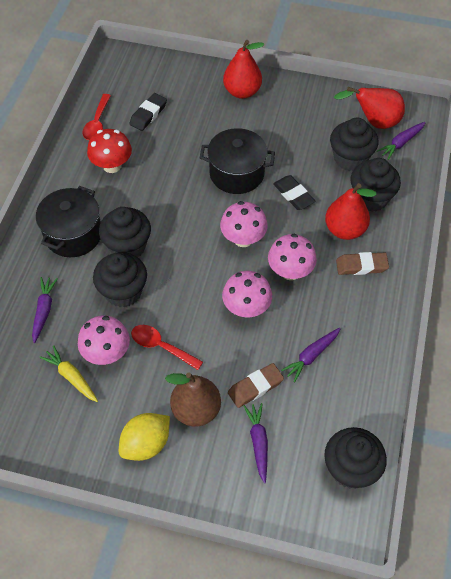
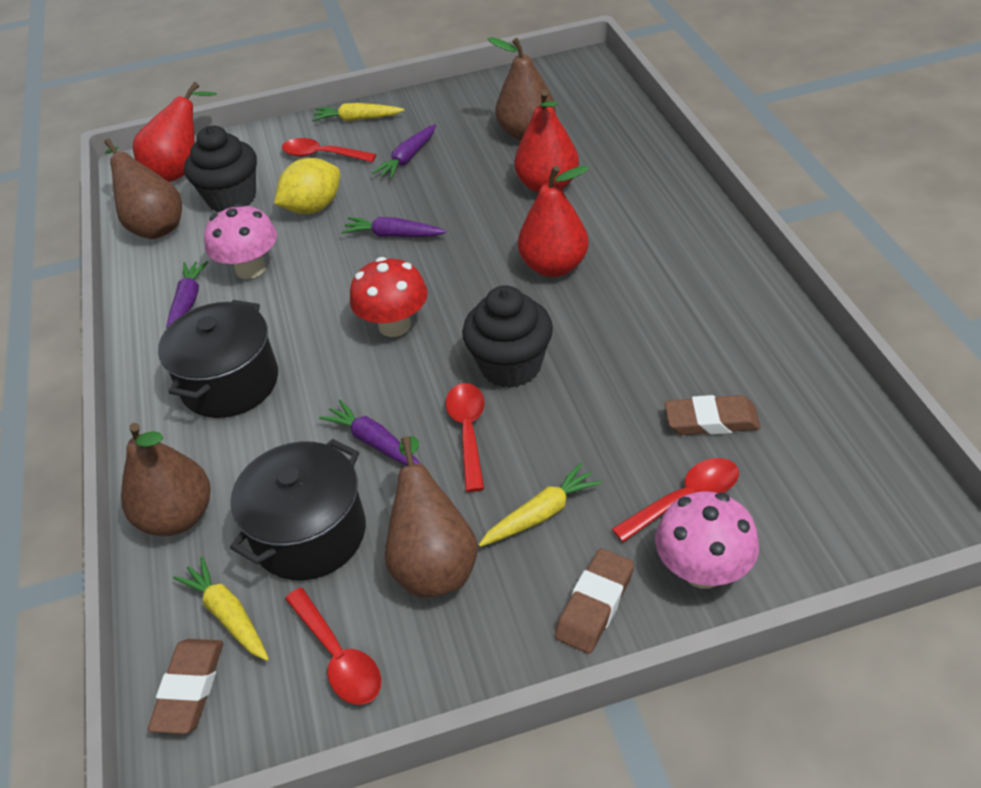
black cupcake: [93,252,147,307] [99,207,151,257] [324,427,387,489] [330,118,378,171] [351,158,401,212] = 5 -> [184,126,257,212] [462,285,553,388] = 2
black eraser: [129,93,167,131] [273,175,316,210] = 2 -> none = 0
brown eraser: [228,363,284,408] [336,252,389,275] = 2 -> [148,639,223,734] [555,549,634,654] [665,395,761,435] = 3
brown pear: [165,372,221,427] = 1 -> [104,138,182,239] [121,423,211,536] [385,436,478,598] [488,37,556,140] = 4
pink mushroom: [78,316,130,365] [220,201,268,247] [222,271,272,318] [268,234,317,280] = 4 -> [204,203,277,279] [656,491,759,589] = 2
red spoon: [82,94,111,140] [131,325,203,370] = 2 -> [282,138,377,162] [285,588,381,705] [446,383,484,492] [612,458,739,542] = 4
yellow carrot: [39,345,98,402] = 1 -> [173,557,269,661] [312,103,404,121] [479,463,602,547] = 3

